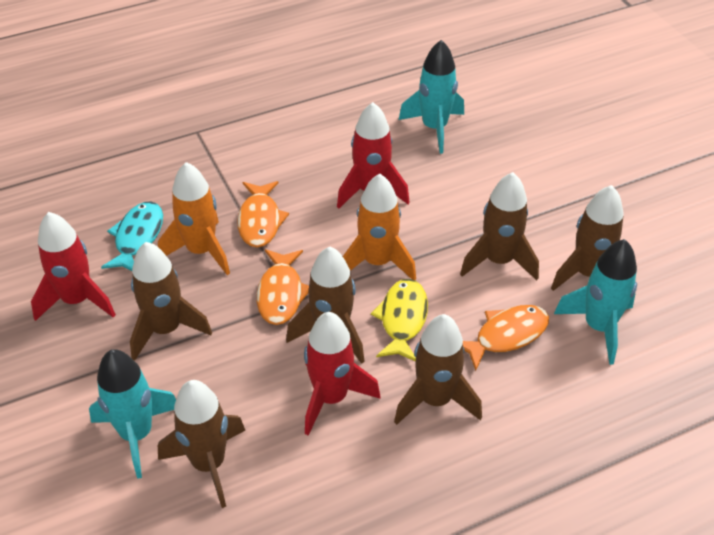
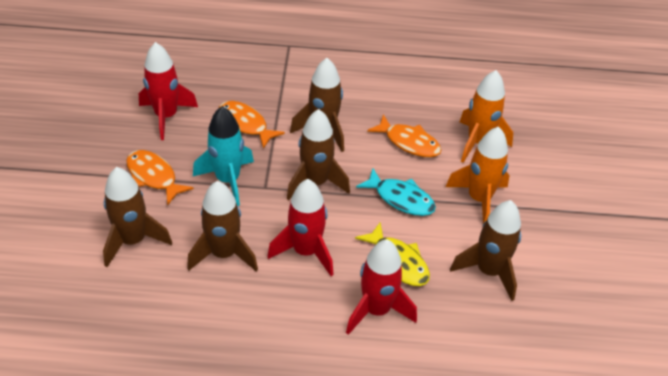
brown rocket: [130,242,212,361] [158,380,245,508] [286,246,365,364] [394,314,482,425] [460,172,539,280] [551,185,624,291] = 6 -> [103,167,172,267] [187,181,258,271] [287,109,350,200] [290,58,344,152] [450,200,521,301] = 5
turquoise rocket: [89,349,176,479] [399,40,464,154] [554,239,637,365] = 3 -> [193,106,254,206] = 1

